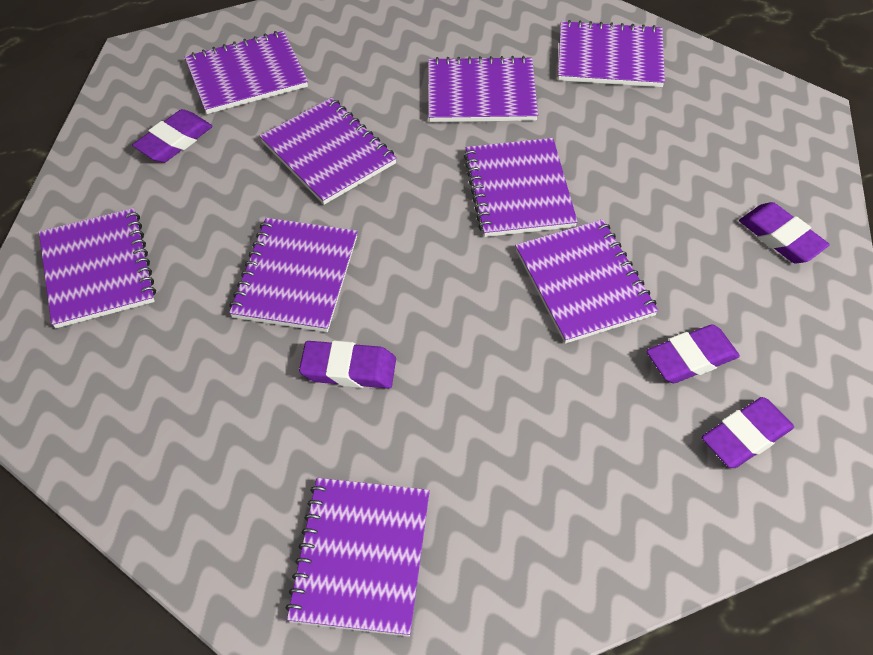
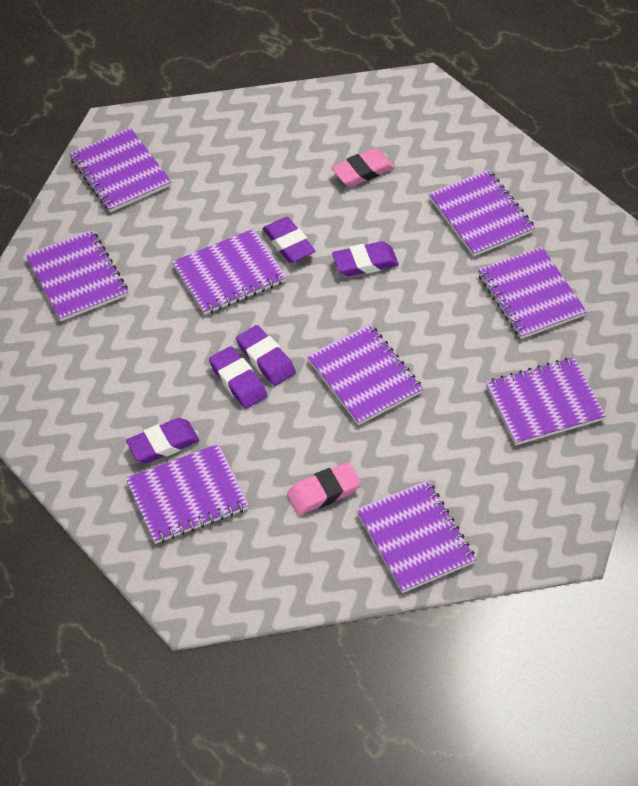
pink eraser: none = 0 -> [287,462,361,515] [331,148,395,187] = 2

